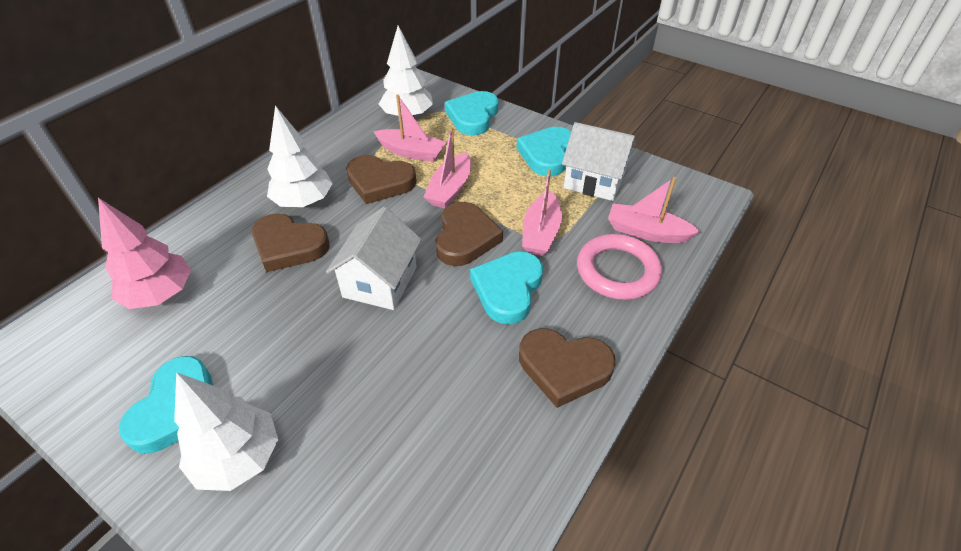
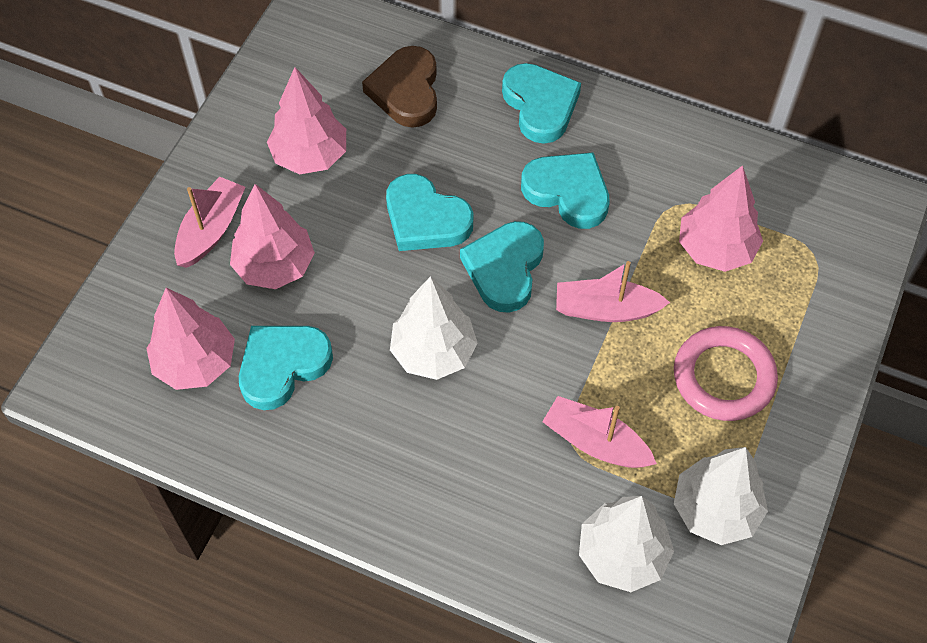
brown heart: [252,213,329,272] [346,155,417,204] [435,202,503,266] [519,328,616,408] = 4 -> [362,46,437,127] = 1
pink boat: [373,95,447,162] [424,127,471,209] [522,169,562,256] [608,177,701,243] = 4 -> [174,177,245,268] [542,396,657,468] [556,261,670,322] = 3
pink tree: [98,198,191,309] = 1 -> [146,288,235,390] [230,184,315,289] [267,67,346,174] [679,165,763,272] = 4
turquoise heart: [119,356,213,454] [445,91,499,136] [470,251,543,324] [517,127,571,177] = 4 -> [239,326,333,410] [386,174,473,251] [460,221,544,313] [502,63,581,144] [521,152,610,229] = 5
white house: [326,207,422,310] [562,122,636,201] = 2 -> none = 0

